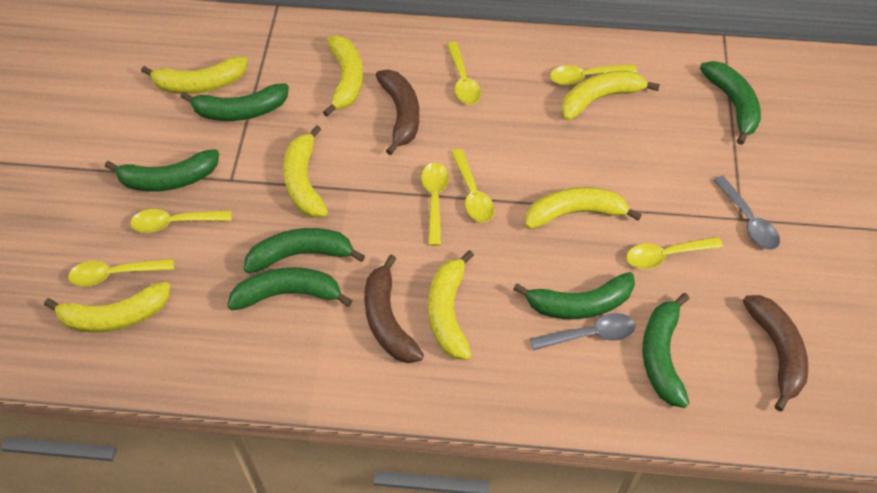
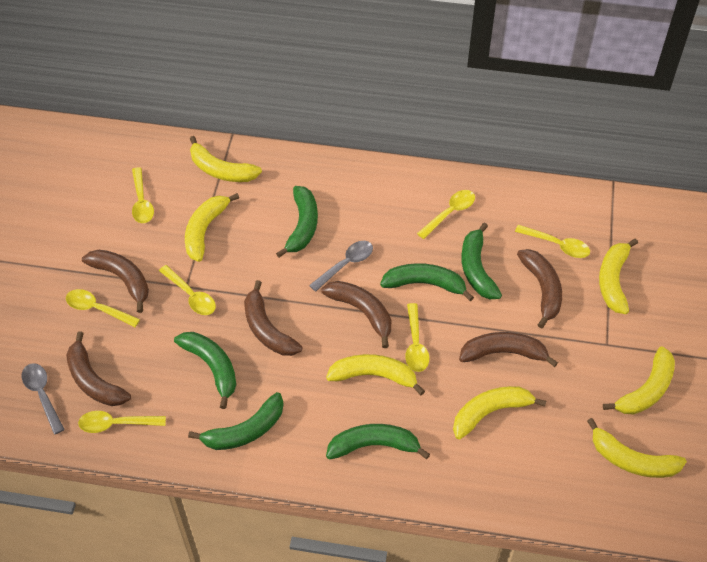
brown banana: [364,255,424,363] [375,70,419,155] [743,295,808,411] = 3 -> [66,331,131,406] [82,250,149,313] [244,280,303,356] [321,281,391,348] [459,332,558,367] [517,249,562,329] = 6
green banana: [105,149,219,192] [181,83,289,121] [227,267,352,310] [244,228,365,273] [513,272,635,319] [643,293,690,408] [700,61,761,145] = 7 -> [174,332,236,409] [188,392,284,450] [276,186,318,258] [326,424,430,460] [380,263,474,301] [461,222,502,299] = 6

